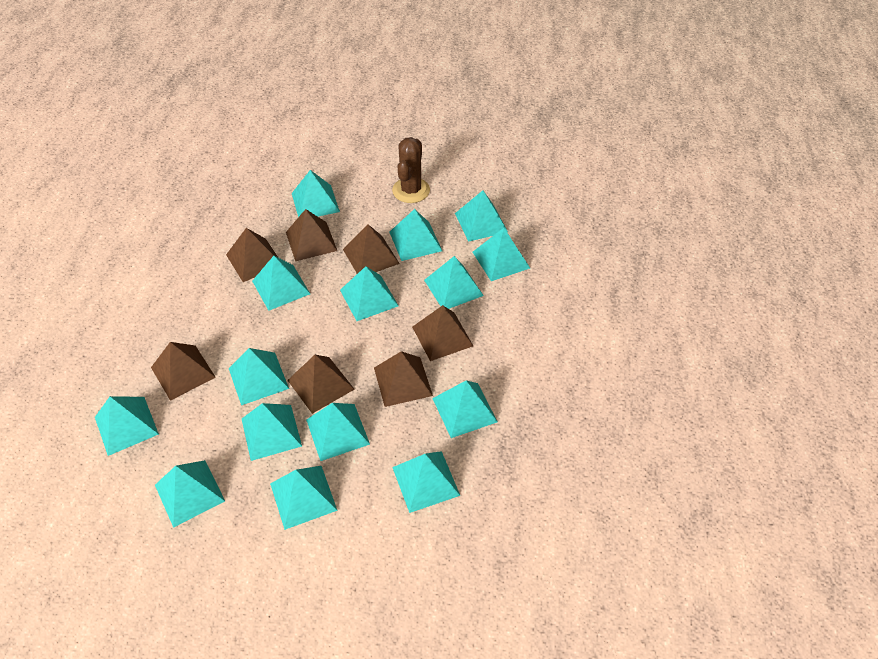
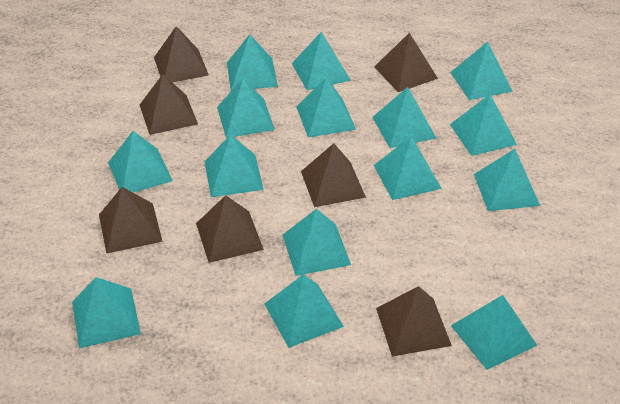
brown cactus: [392,137,430,203] = 1 -> none = 0

